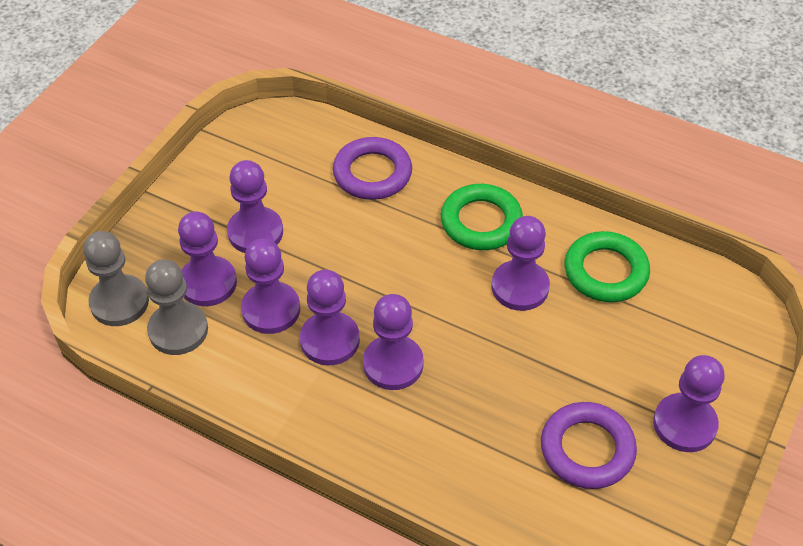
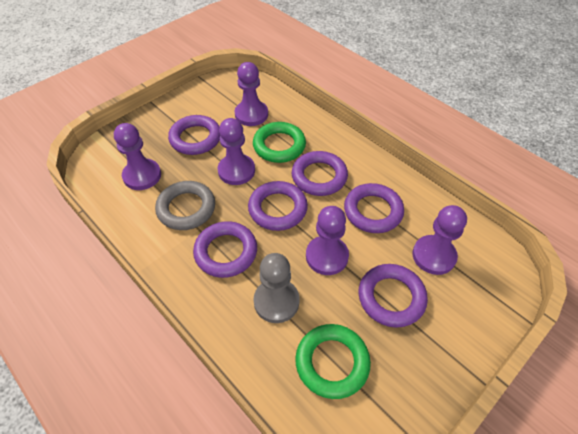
grey pawn: [83,231,149,326] [145,259,208,355] = 2 -> [253,253,300,323] = 1
grey ring: none = 0 -> [155,181,215,230] = 1
purple pawn: [178,211,237,306] [227,160,283,253] [241,239,300,334] [300,270,360,365] [363,294,424,390] [492,216,550,311] [653,355,725,452] = 7 -> [114,123,161,190] [217,118,255,185] [235,62,268,126] [306,206,349,275] [413,205,467,275] = 5
purple ring: [333,137,412,200] [541,402,637,489] = 2 -> [168,115,220,155] [193,221,257,278] [248,181,308,231] [292,151,348,196] [344,183,404,233] [358,264,428,328] = 6

